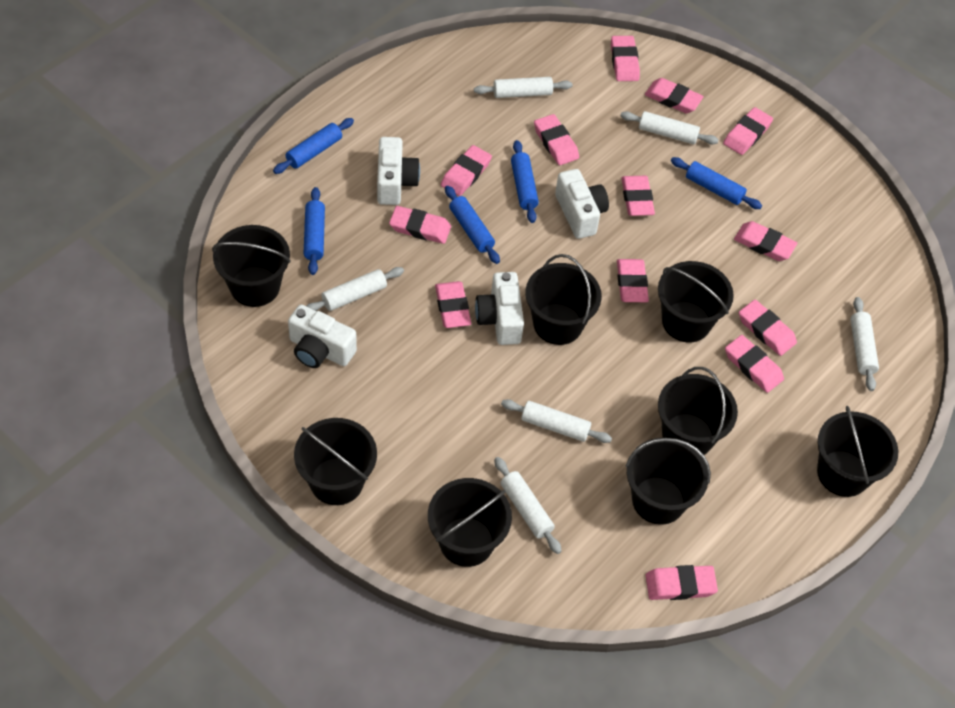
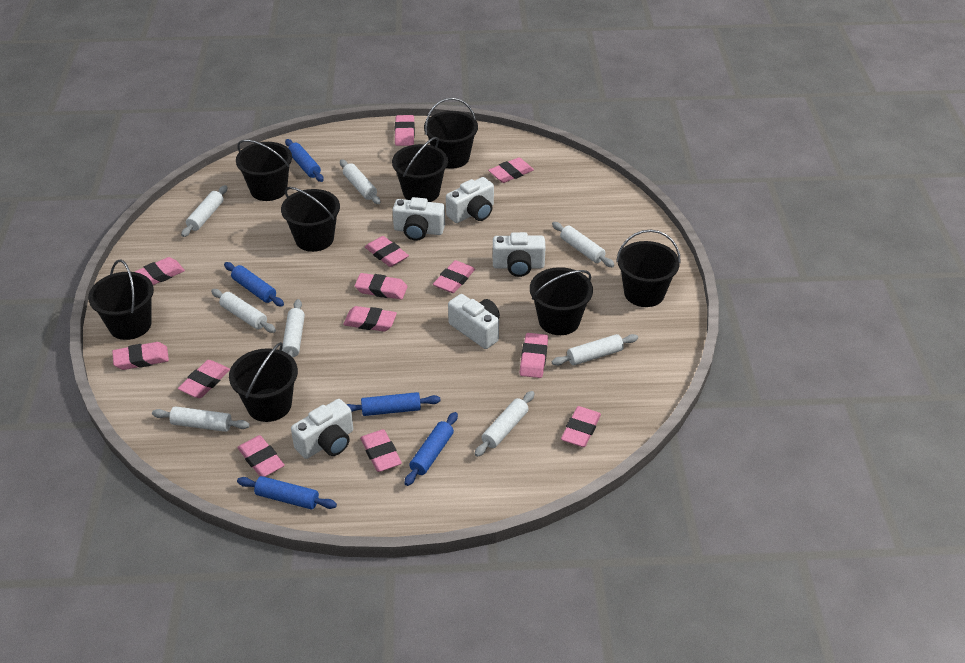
white camera: [288,305,357,368] [377,137,420,205] [475,272,524,345] [555,169,609,239] = 4 -> [291,399,353,459] [393,197,445,241] [446,177,494,223] [448,294,500,349] [493,232,546,277] = 5
white rolling pin: [306,267,404,311] [474,77,572,98] [494,457,562,554] [501,399,612,443] [620,111,719,145] [850,297,879,391] = 6 -> [152,406,250,432] [181,185,227,237] [211,289,276,333] [282,299,305,358] [340,159,381,204] [475,391,535,457] [552,222,615,268] [552,334,638,366] = 8

